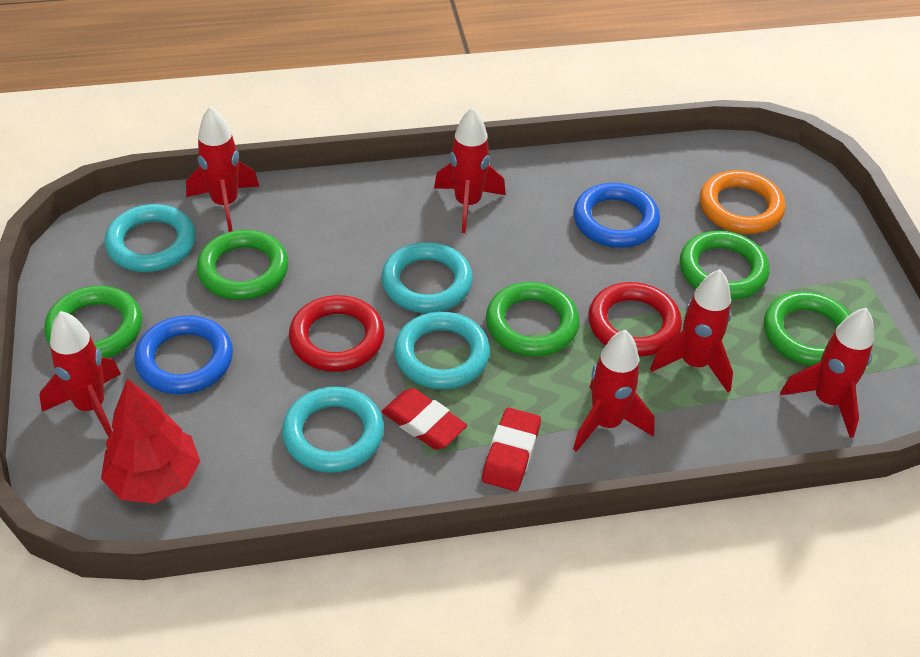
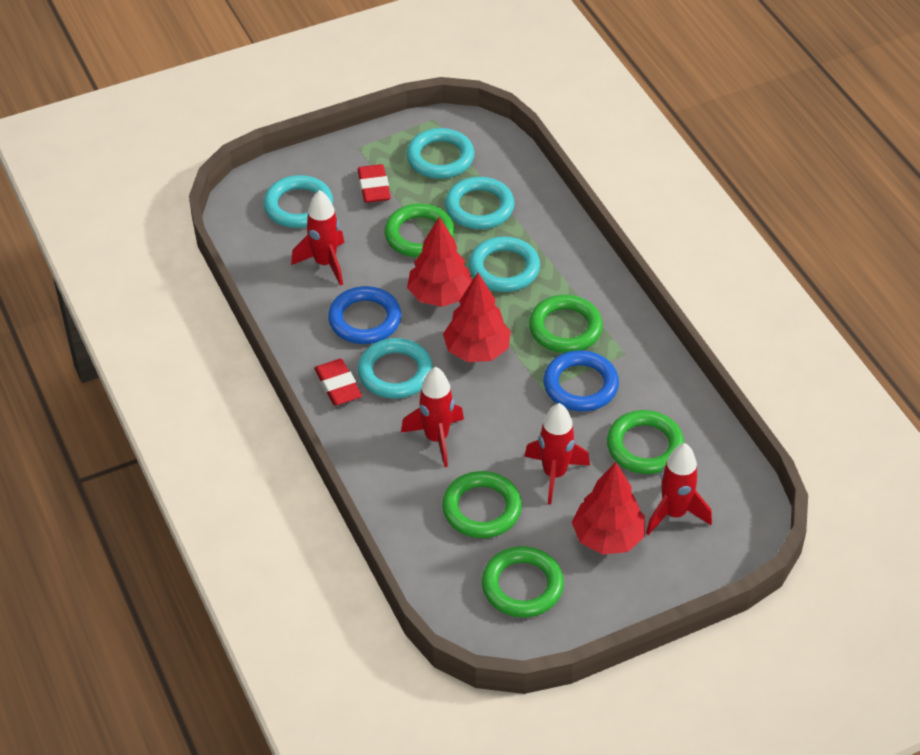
orange ring: [700,170,785,234] = 1 -> none = 0
red ring: [289,295,385,372] [588,282,682,356] = 2 -> none = 0
red rocket: [39,311,121,437] [186,106,259,232] [434,107,506,233] [573,330,655,452] [650,269,733,393] [780,308,874,438] = 6 -> [291,190,344,286] [401,367,464,468] [524,403,590,505] [646,443,712,535] = 4
red tree: [101,378,200,504] = 1 -> [407,217,472,307] [443,273,511,362] [572,462,645,555] = 3
turquoise ring: [105,204,196,272] [282,387,384,473] [381,242,473,313] [394,311,490,389] = 4 -> [263,175,333,228] [358,338,433,399] [407,128,474,179] [445,177,514,229] [469,237,540,292] = 5

